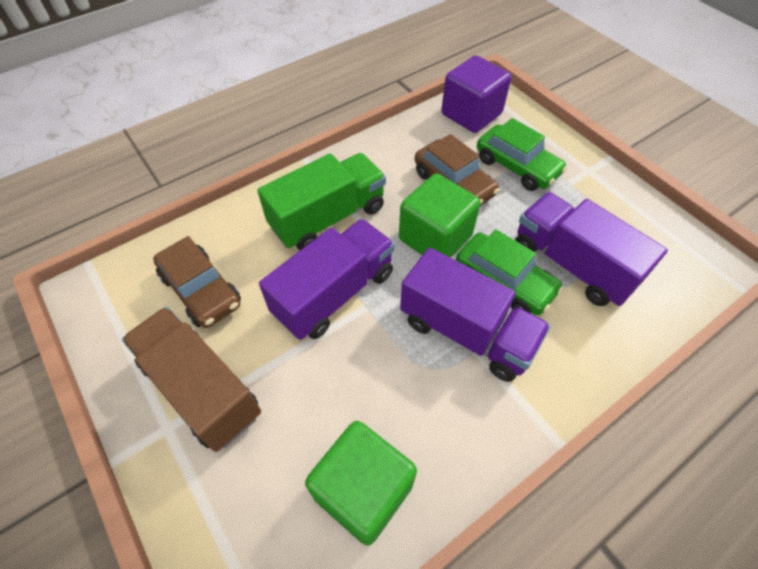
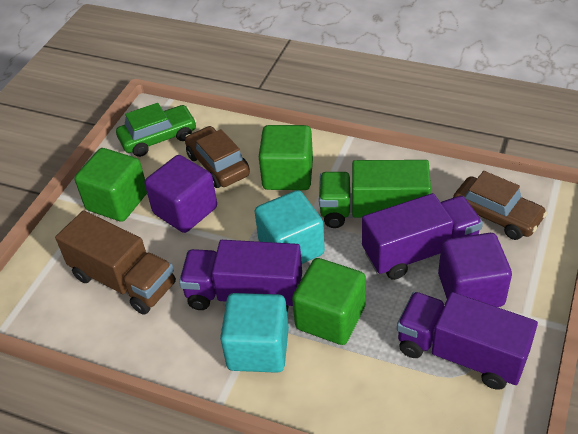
green car: [456,229,564,315] [477,118,567,191] = 2 -> [116,103,197,157] = 1
green cube: [305,421,417,545] [399,173,481,258] = 2 -> [75,148,147,222] [259,125,313,190] [292,258,366,345] = 3
purple cube: [441,55,511,133] = 1 -> [145,155,217,233] [438,233,512,307] = 2
turquoise cube: none = 0 -> [220,293,289,373] [254,190,325,264] = 2

